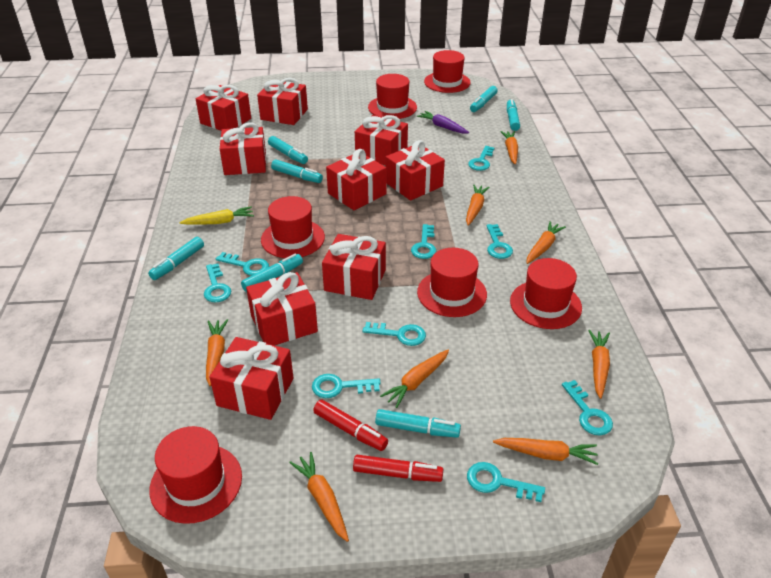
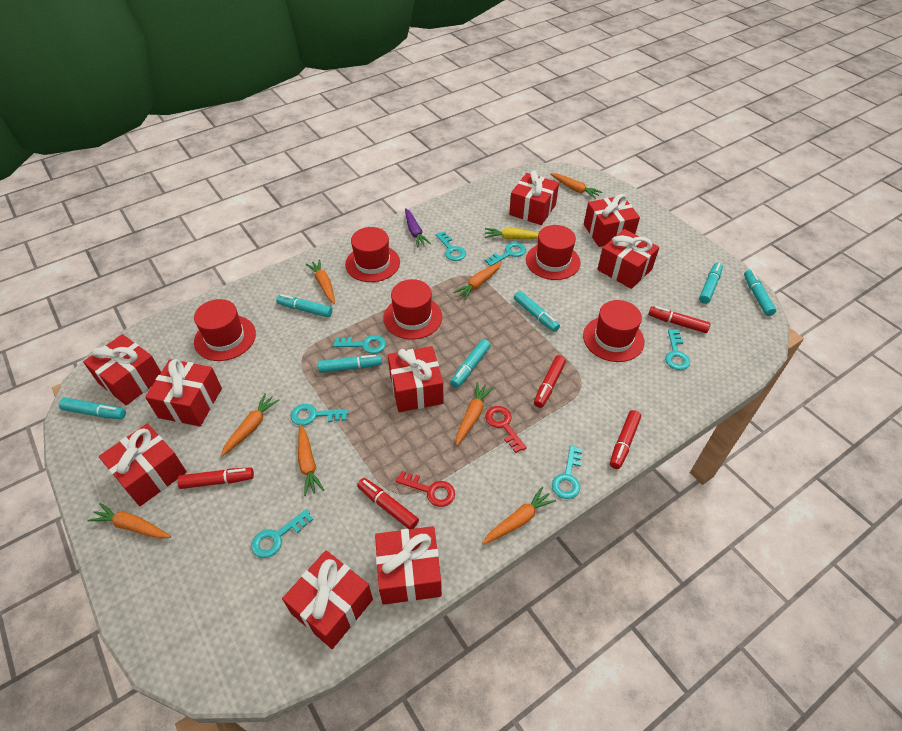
red hat: [150,426,242,524] [261,196,325,258] [368,74,417,119] [417,248,487,317] [424,50,471,93] [510,258,582,329] = 6 -> [194,299,256,361] [345,227,400,282] [383,279,442,340] [526,225,581,280] [583,300,644,362] = 5
red key: none = 0 -> [395,471,455,507] [485,406,527,453] = 2
red marker: [313,400,388,451] [353,455,443,482] = 2 -> [177,468,254,489] [357,478,419,529] [534,355,566,408] [610,410,641,469] [648,306,711,333] = 5
turquoise key: [204,263,231,303] [216,252,269,276] [312,374,381,398] [362,322,426,346] [411,224,436,259] [467,462,545,502] [468,146,494,171] [487,224,513,259] [562,380,613,436] = 9 -> [251,509,313,558] [291,404,348,426] [333,335,386,354] [436,232,466,261] [485,242,526,266] [552,446,583,499] [665,329,690,370] = 7

